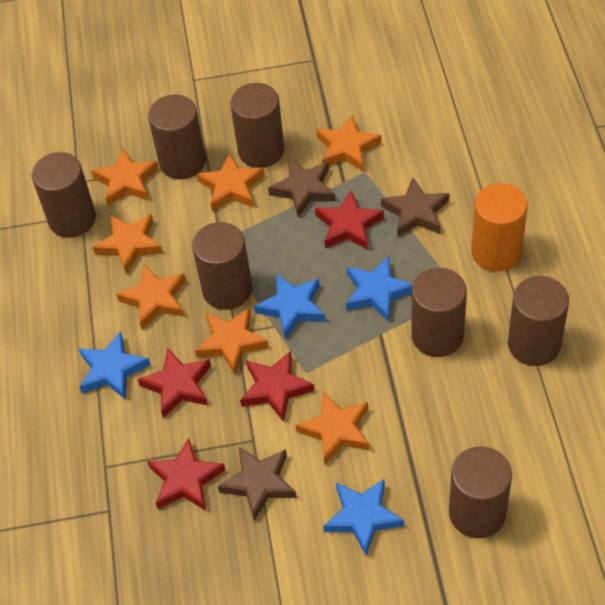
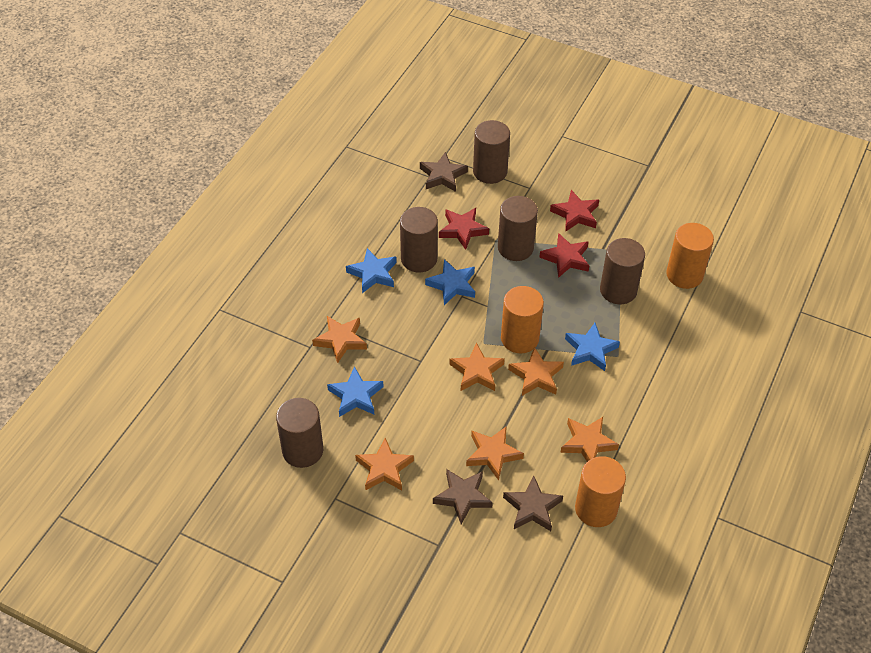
brown cylinder: [32,152,96,238] [148,95,206,179] [192,222,252,310] [230,83,285,168] [411,268,467,357] [449,446,512,539] [508,276,569,366] = 7 -> [276,398,323,468] [400,207,438,273] [473,120,510,184] [498,196,538,261] [600,238,645,304] = 5
orange cylinder: [471,183,528,272] = 1 -> [501,286,544,353] [575,456,626,527] [666,223,714,289] = 3
orange star: [91,148,159,206] [93,214,163,274] [116,265,186,329] [195,307,269,374] [197,153,264,211] [296,392,370,465] [316,115,382,171] = 7 -> [312,316,367,363] [355,438,414,491] [449,343,505,391] [466,426,524,480] [508,347,564,396] [560,417,619,461] = 6
red star: [138,348,211,418] [147,438,225,511] [240,351,314,422] [315,191,384,250] = 4 -> [439,208,489,250] [539,233,590,278] [550,190,599,232] = 3

